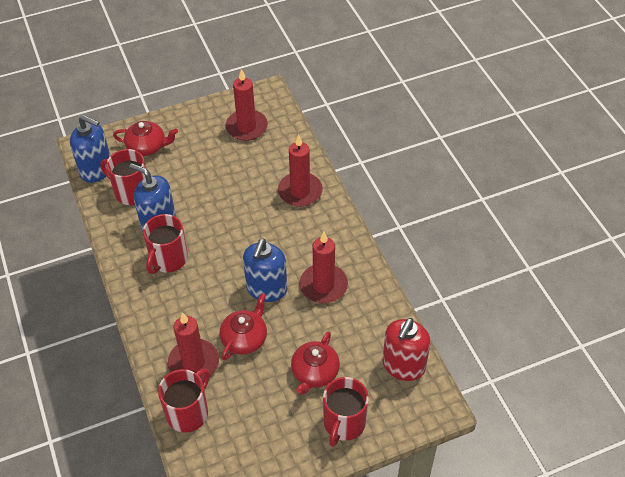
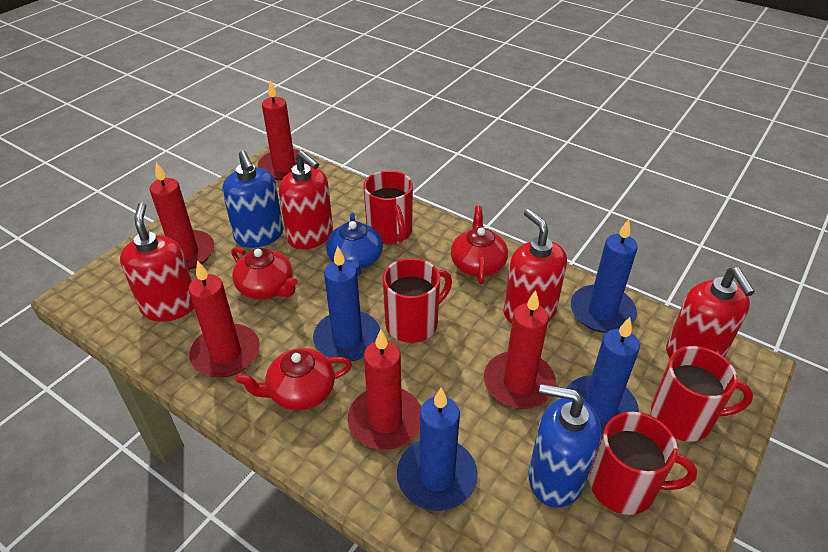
blue candle: none = 0 -> [313,246,380,361] [397,388,478,511] [567,317,640,437] [571,219,638,333] = 4
blue soap dispenser: [70,115,110,183] [129,163,176,232] [243,239,287,302] = 3 -> [222,150,284,248] [528,384,601,508] = 2
blue teapot: none = 0 -> [326,213,383,276] = 1
red candle: [168,312,219,381] [225,69,268,141] [278,134,323,207] [300,232,348,303] = 4 -> [150,162,214,270] [188,260,260,378] [258,80,309,180] [348,329,421,450] [484,290,556,409] = 5
red soap dispenser: [383,318,430,381] = 1 -> [120,202,194,322] [279,150,333,249] [503,209,567,324] [666,267,755,358] = 4

